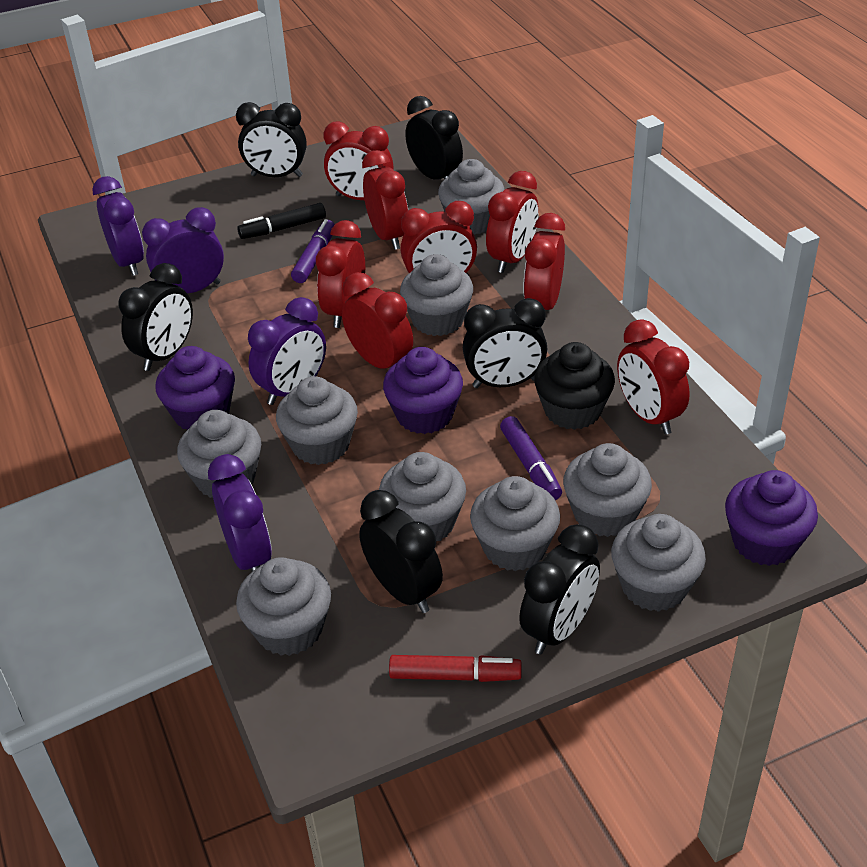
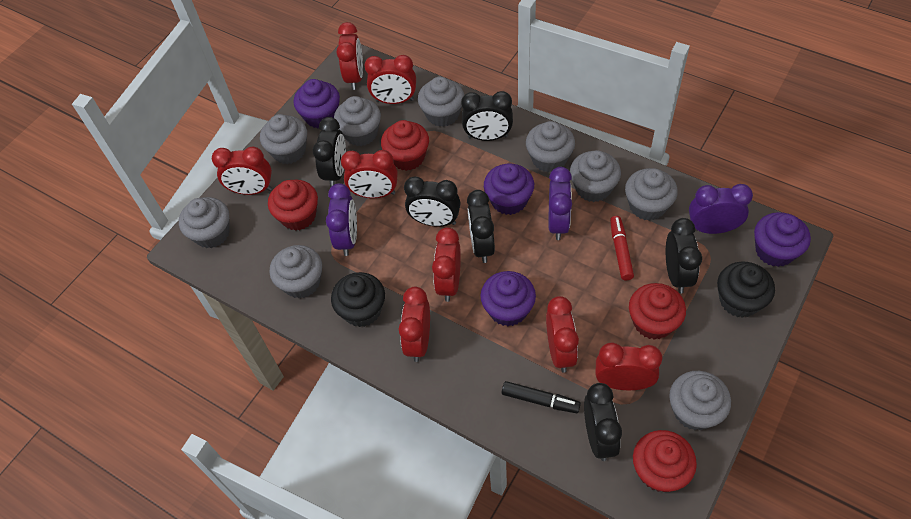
black cupcake: [534,342,615,430] = 1 -> [331,272,385,327] [717,261,775,318] = 2
purple clock: [92,176,144,276] [142,207,224,294] [208,454,272,572] [248,297,326,405] = 4 -> [326,183,357,256] [549,167,572,240] [689,184,753,234] = 3
purple cupcake: [155,346,235,430] [383,347,463,434] [725,470,818,566] = 3 -> [294,79,340,129] [480,271,536,326] [484,163,534,215] [754,212,811,267] = 4
purple marker: [291,219,335,283] [500,416,562,500] = 2 -> none = 0
red cupcake: none = 0 -> [268,180,318,231] [381,120,429,171] [629,283,686,340] [633,430,697,492] = 4

